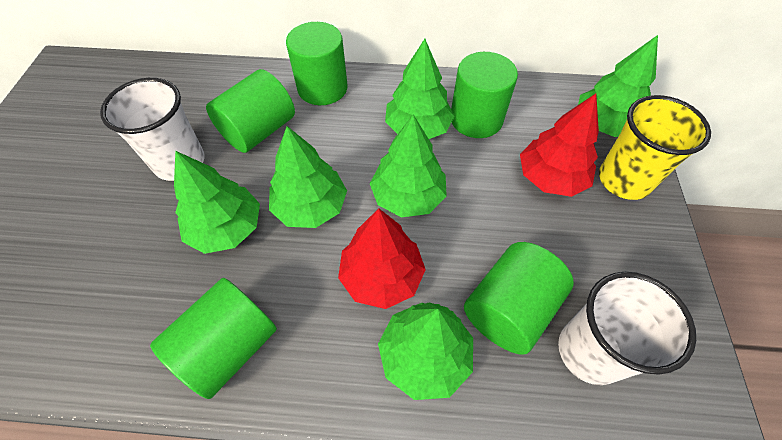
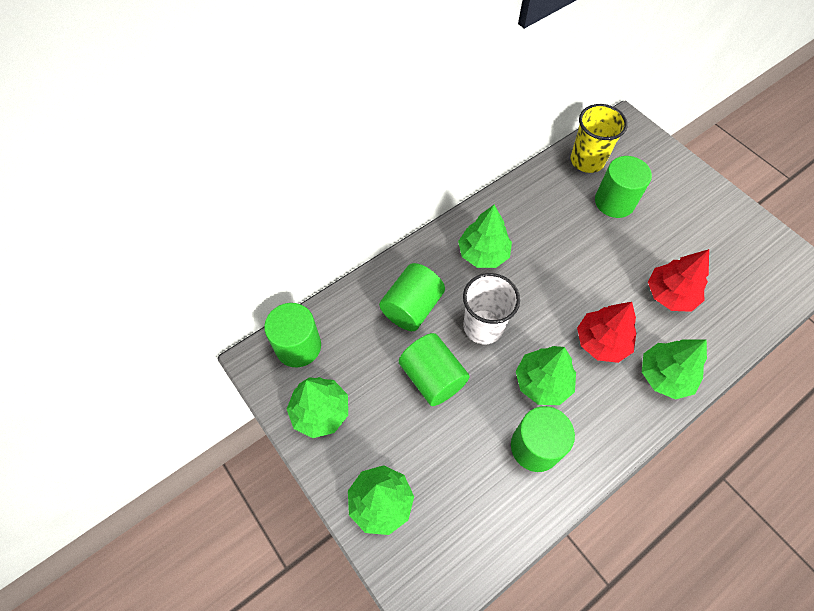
green tree: [174,151,260,254] [269,126,347,228] [370,114,447,217] [378,302,473,400] [385,39,454,139] [578,35,658,137] = 6 -> [287,377,348,438] [348,465,414,535] [458,205,512,268] [516,346,576,405] [642,339,707,400] = 5
white cup: [100,78,205,181] [558,272,696,385] = 2 -> [463,273,520,344] = 1

